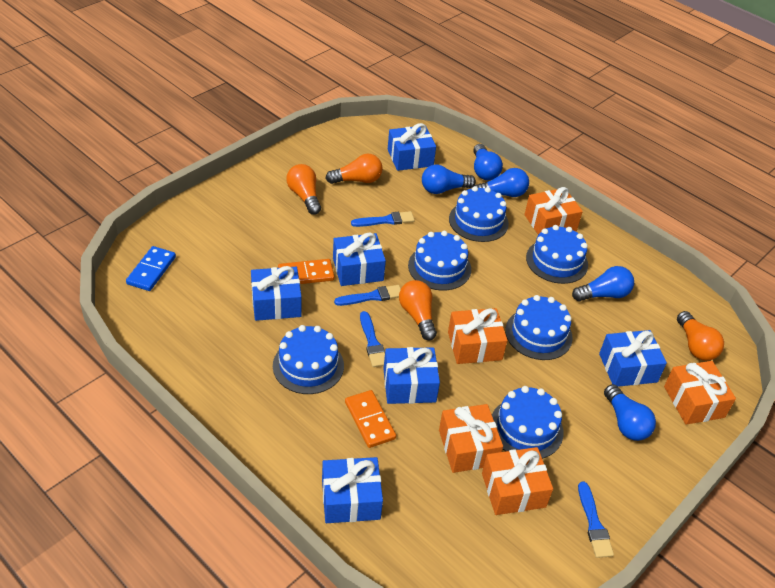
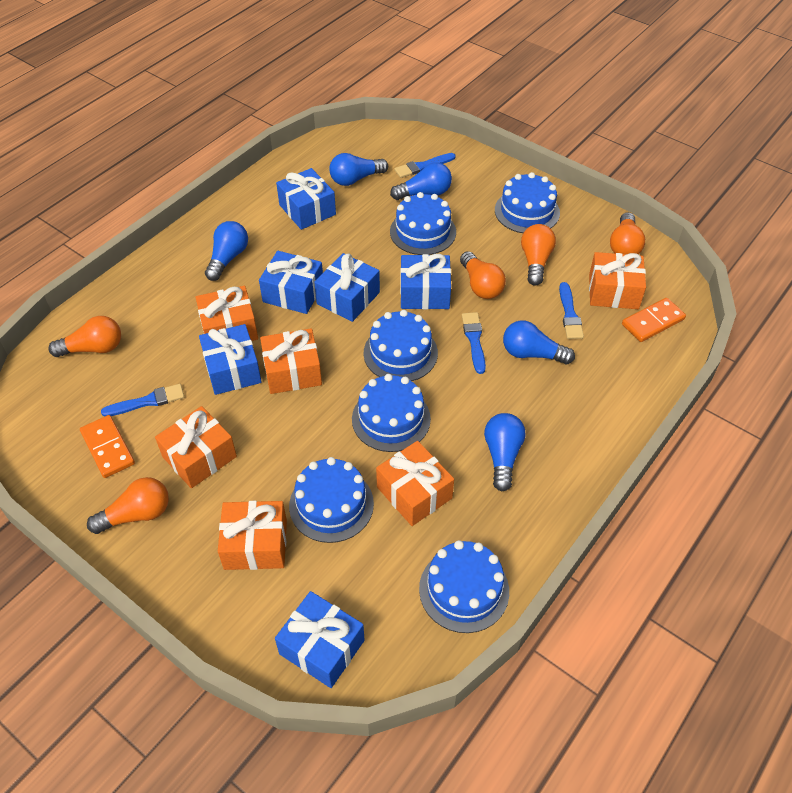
blue domino: [126,246,176,291] = 1 -> none = 0
orange gift: [439,404,503,473] [448,308,508,364] [482,447,553,515] [524,187,583,235] [664,361,736,425] = 5 -> [155,406,237,488] [196,286,258,341] [218,501,287,570] [260,328,322,394] [376,441,454,526] [589,252,646,309] = 6
orange light bulb: [286,164,321,215] [326,154,383,184] [399,280,437,340] [677,311,724,361] = 4 -> [48,316,121,357] [87,477,169,534] [460,251,506,299] [521,224,556,286] [610,212,645,255] = 5

